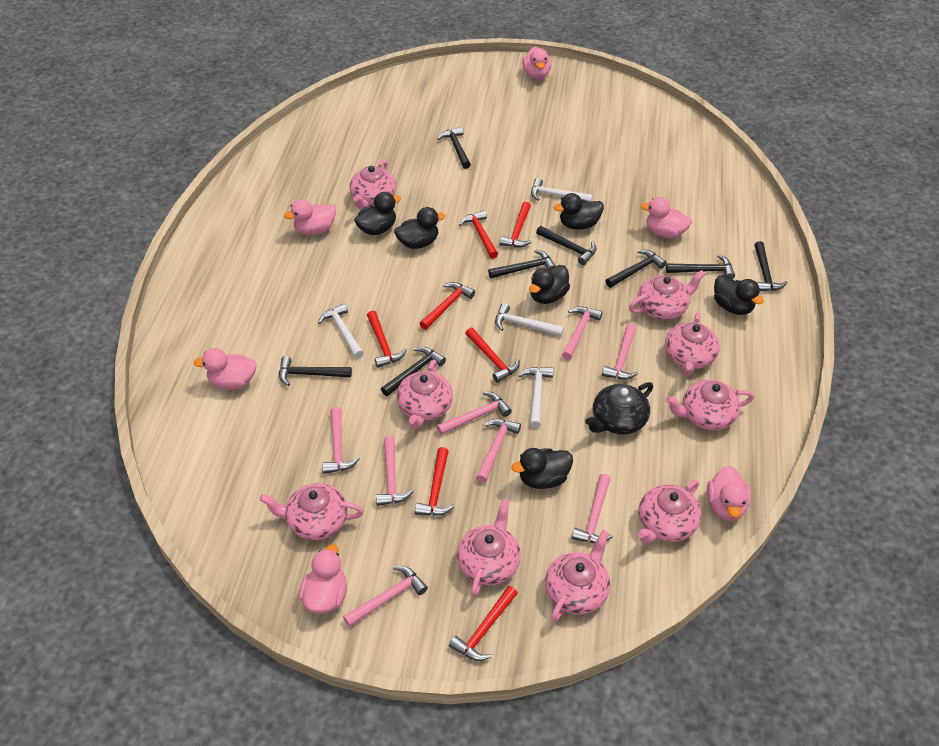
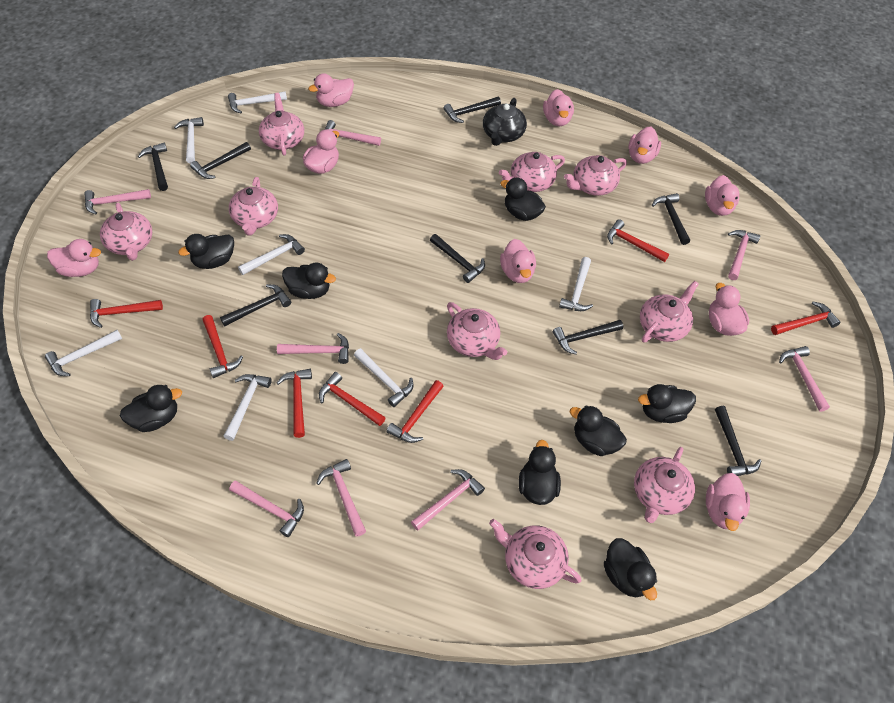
black duck: [354,192,401,235] [394,207,445,249] [511,448,573,489] [529,265,570,304] [554,193,604,230] [714,275,764,315] = 6 -> [120,385,182,432] [178,234,234,269] [282,262,336,299] [500,178,546,221] [519,440,561,505] [570,405,627,456] [604,538,657,600] [638,384,696,423] = 8
pink duck: [194,348,257,390] [284,199,336,235] [299,544,347,614] [522,47,552,79] [640,197,692,238] [707,466,751,521] = 6 -> [47,239,101,277] [303,130,339,174] [308,73,354,107] [500,239,536,283] [543,89,574,126] [628,127,661,164] [705,175,739,216] [706,473,750,531] [709,283,749,336] = 9
white hammer: [318,304,364,358] [495,303,564,336] [518,367,554,428] [531,178,593,202] = 4 -> [45,330,122,376] [174,117,204,164] [223,374,272,441] [228,91,287,113] [238,234,305,275] [354,348,413,407] [559,257,593,311] = 7

